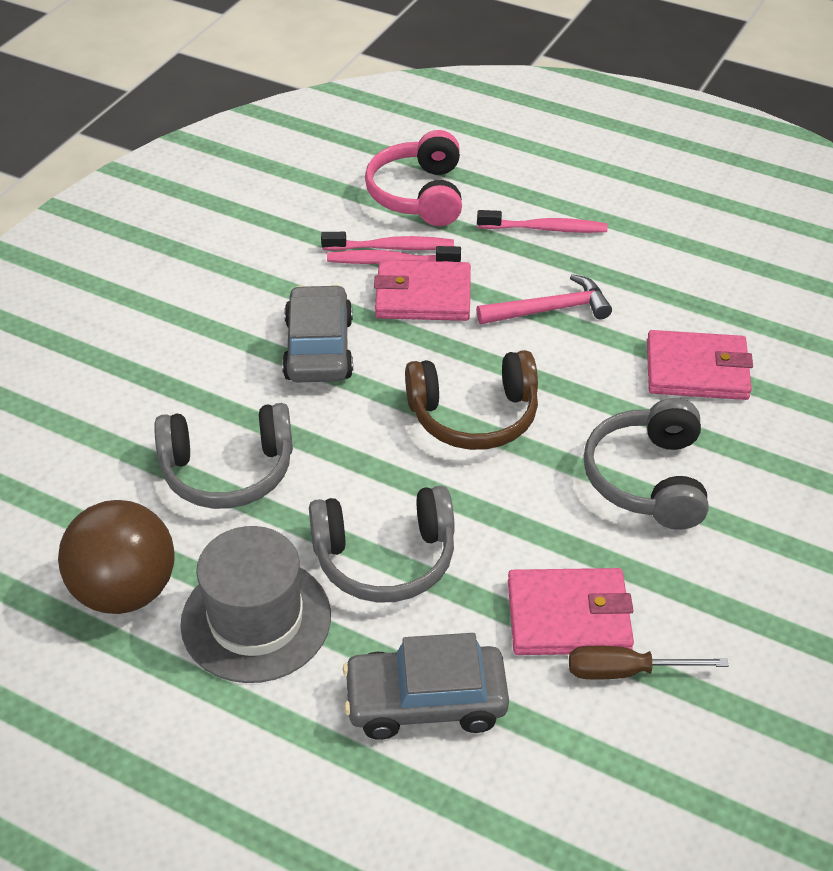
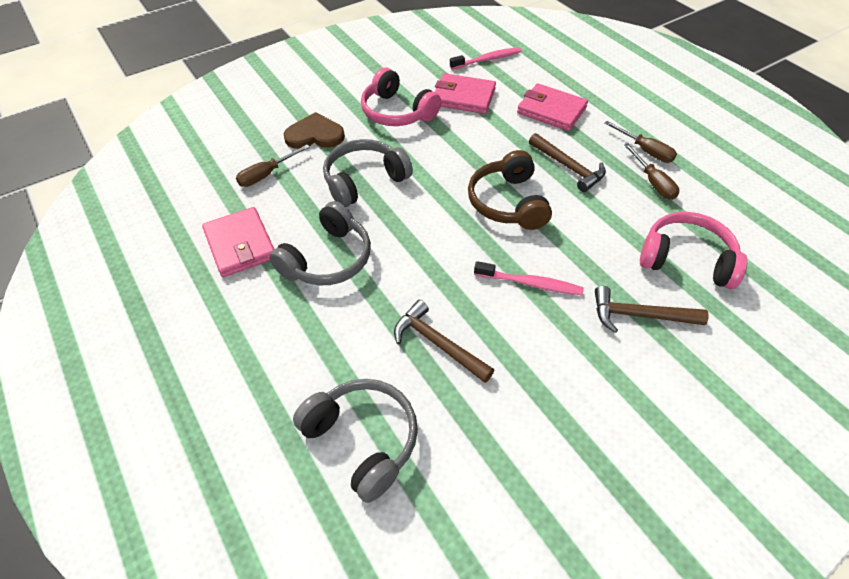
brown ball: [58,500,175,614] = 1 -> none = 0
brown hammer: none = 0 -> [394,300,494,383] [529,133,606,192] [595,286,709,333] = 3
brown heart: none = 0 -> [284,112,345,149] = 1
brown screwdriver: [569,646,729,679] = 1 -> [236,145,310,187] [605,121,677,163] [624,143,679,200] = 3
grey car: [282,285,353,382] [343,633,509,740] = 2 -> none = 0
grey hat: [180,526,331,683] = 1 -> none = 0
pink hammer: [477,274,612,324] = 1 -> none = 0
pink headphones: [365,130,462,226] = 1 -> [361,68,441,126] [640,212,747,289] = 2
pink toothbrush: [321,232,454,251] [327,246,461,264] [477,210,608,233] = 3 -> [450,47,521,69] [474,261,584,295] = 2

